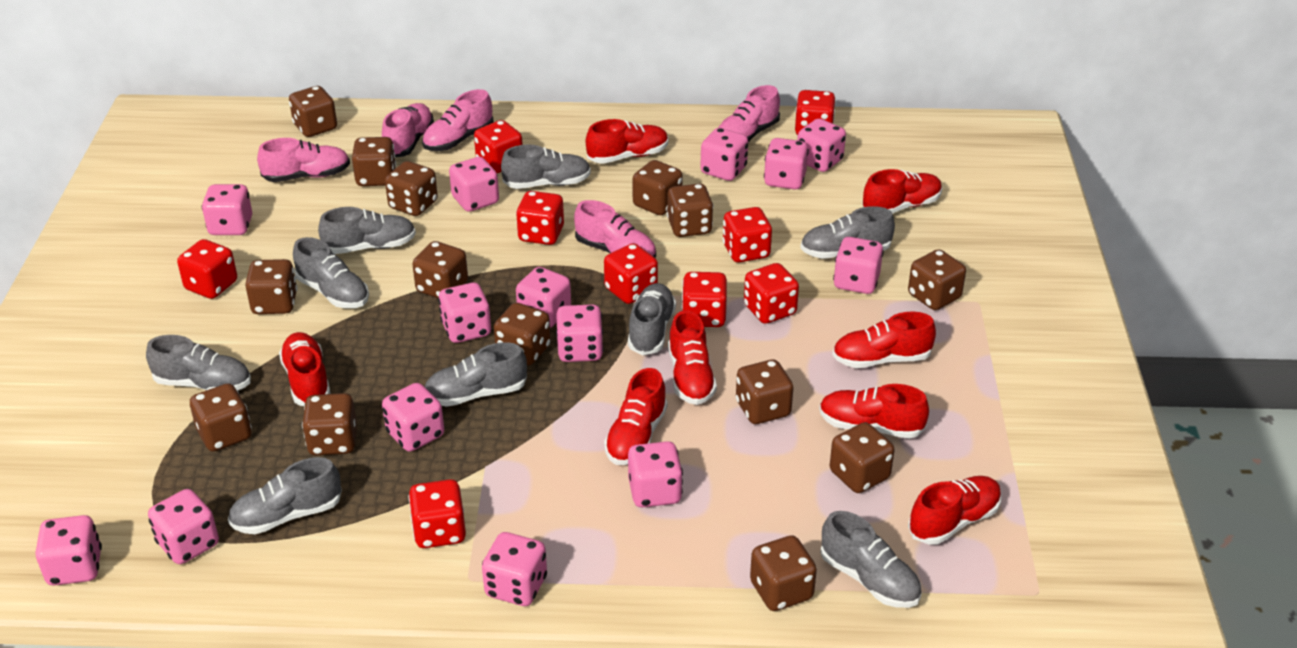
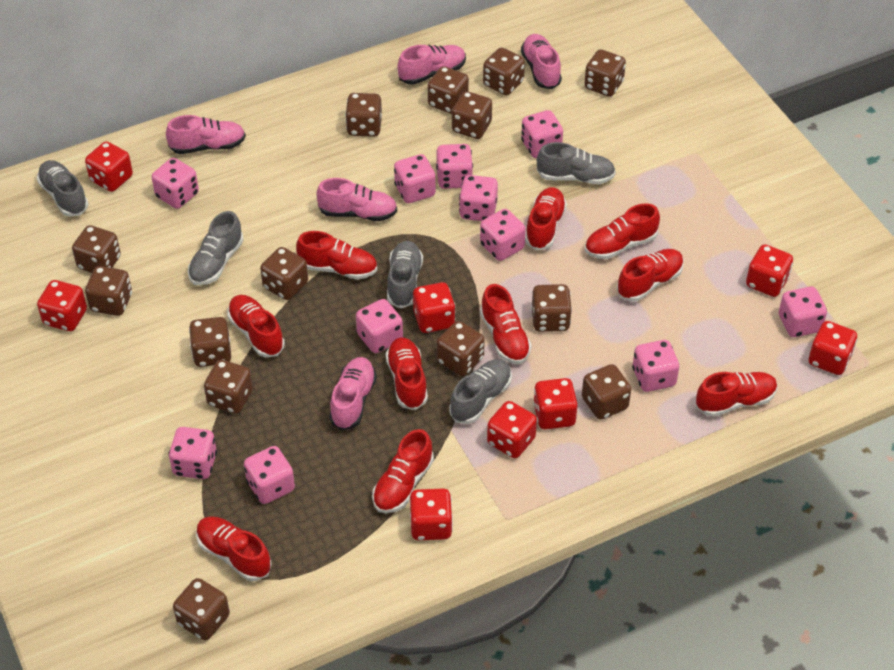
grey shoe: [146,335,251,390] [228,457,342,534] [293,237,369,308] [318,207,416,254] [425,342,527,407] [501,144,591,189] [628,283,676,355] [800,206,895,259] [820,511,922,608] = 9 -> [37,160,89,217] [188,211,244,285] [387,241,423,309] [449,359,512,424] [537,142,616,184] = 5
pink dice: [35,515,102,586] [148,489,219,564] [202,184,252,235] [382,383,444,452] [438,283,491,343] [449,157,499,212] [482,532,547,606] [516,267,571,328] [556,304,604,362] [628,441,683,508] [700,128,748,181] [764,138,809,189] [797,118,846,172] [833,237,884,294] = 14 -> [152,158,199,209] [168,427,217,479] [244,446,295,504] [356,299,403,353] [394,154,436,203] [436,144,473,189] [459,175,498,221] [480,209,526,261] [521,110,563,158] [632,340,679,392] [779,287,827,337] = 11
red dice: [177,239,237,299] [408,479,466,548] [474,120,523,173] [516,191,564,245] [604,243,658,304] [682,272,727,327] [722,207,772,262] [744,263,799,324] [795,90,836,135] = 9 -> [37,280,87,331] [85,141,133,192] [410,489,453,541] [413,282,456,333] [487,401,537,458] [533,378,578,429] [746,244,793,297] [809,321,857,375] = 8
red shoe: [279,332,331,406] [586,119,668,164] [604,368,667,465] [668,310,717,405] [819,384,929,438] [832,312,936,368] [862,169,942,214] [908,476,1002,545] = 8 -> [196,516,272,581] [227,295,285,357] [296,231,377,280] [372,429,434,513] [386,337,428,410] [480,284,531,364] [525,187,567,251] [585,203,660,259] [617,249,684,301] [696,372,777,417] = 10

